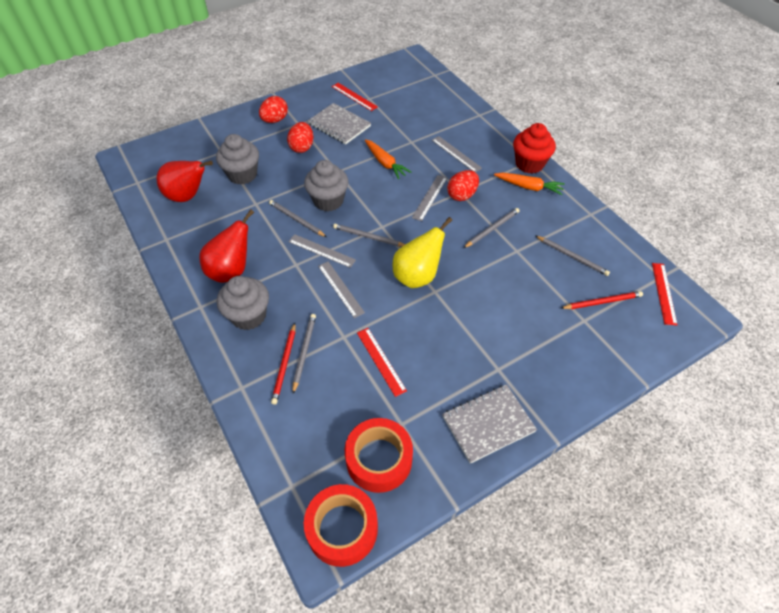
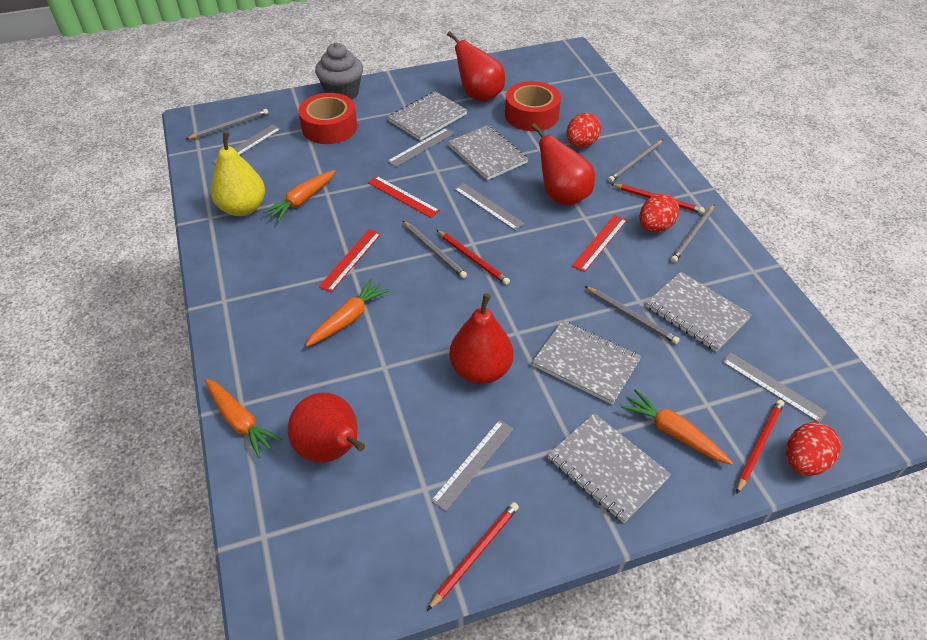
grey cupcake: [216,134,259,185] [217,276,269,330] [304,160,349,211] = 3 -> [315,43,363,99] = 1
grey notebook: [308,103,371,144] [442,384,537,464] = 2 -> [388,91,468,140] [448,125,528,180] [532,320,641,404] [547,413,671,523] [646,272,752,351] = 5
grey ruler: [288,234,356,268] [318,261,365,318] [412,175,447,221] [432,136,482,172] = 4 -> [212,125,281,164] [387,128,455,167] [431,420,514,511] [454,183,525,230] [722,352,827,422] = 5
orange carrot: [365,139,411,179] [494,173,565,195] = 2 -> [205,379,283,458] [263,170,335,222] [305,279,389,347] [621,389,733,465] = 4
red cupcake: [513,123,556,173] = 1 -> none = 0
red pear: [157,161,213,202] [199,209,254,283] = 2 -> [288,392,365,463] [447,31,505,102] [449,293,513,384] [531,123,595,206] = 4
red pencil: [271,323,296,405] [561,291,643,309] = 2 -> [427,502,519,611] [437,230,510,285] [611,184,705,214] [736,399,784,494] = 4

